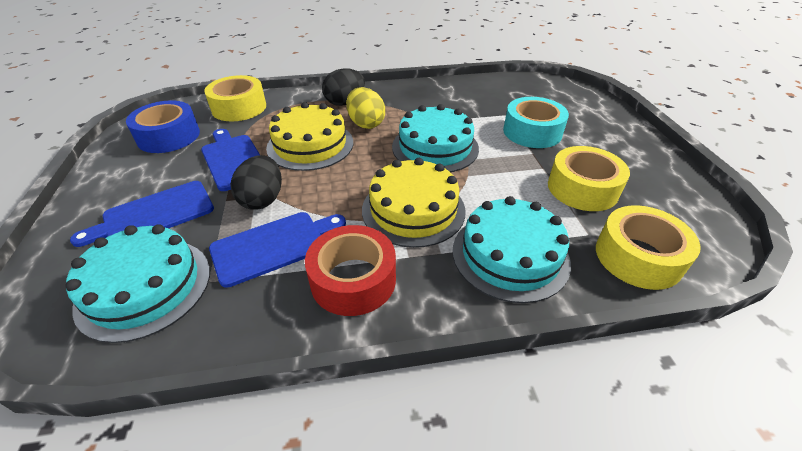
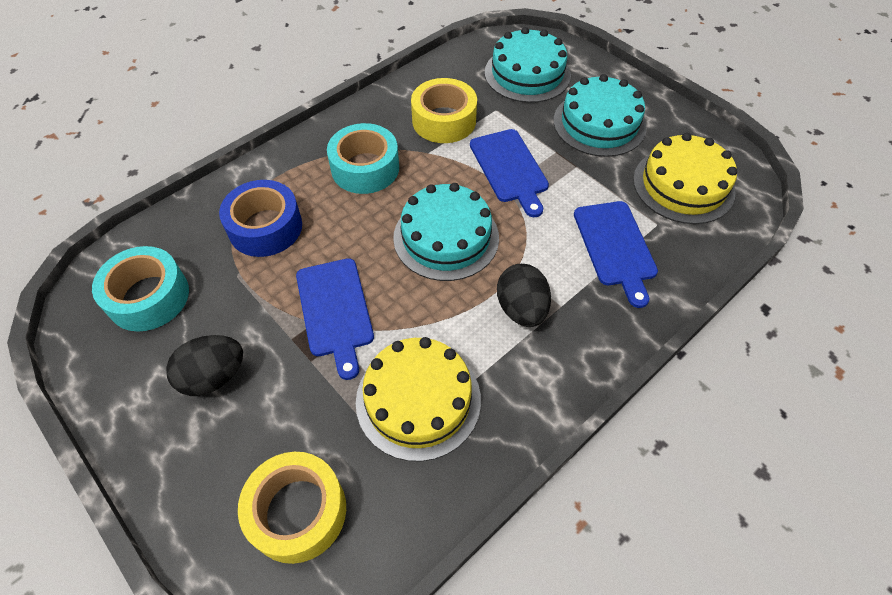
red tape: [305,225,396,316] = 1 -> none = 0
turquoise tape: [503,97,569,148] = 1 -> [92,246,189,332] [327,123,399,194] = 2
yellow egg: [346,87,385,129] = 1 -> none = 0
yellow tape: [204,75,266,121] [548,146,630,211] [596,205,701,290] = 3 -> [238,452,346,564] [411,78,477,143] = 2

